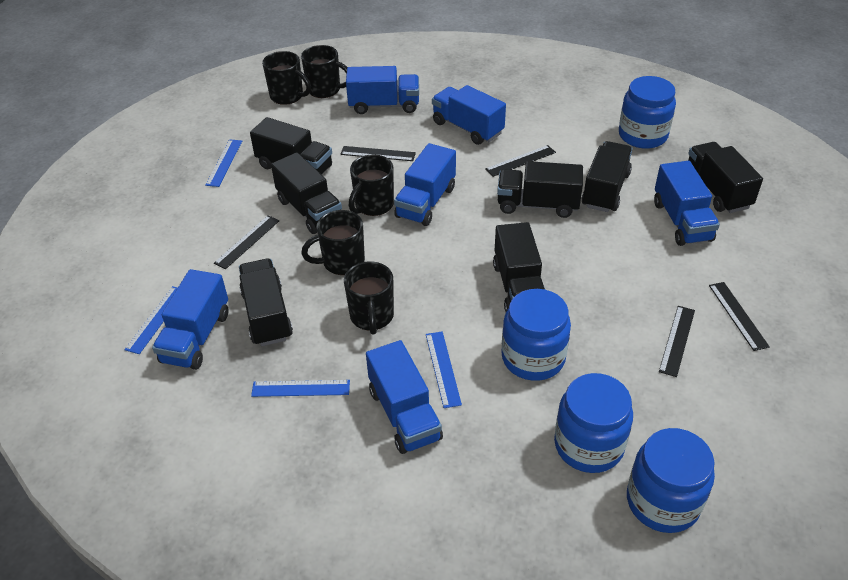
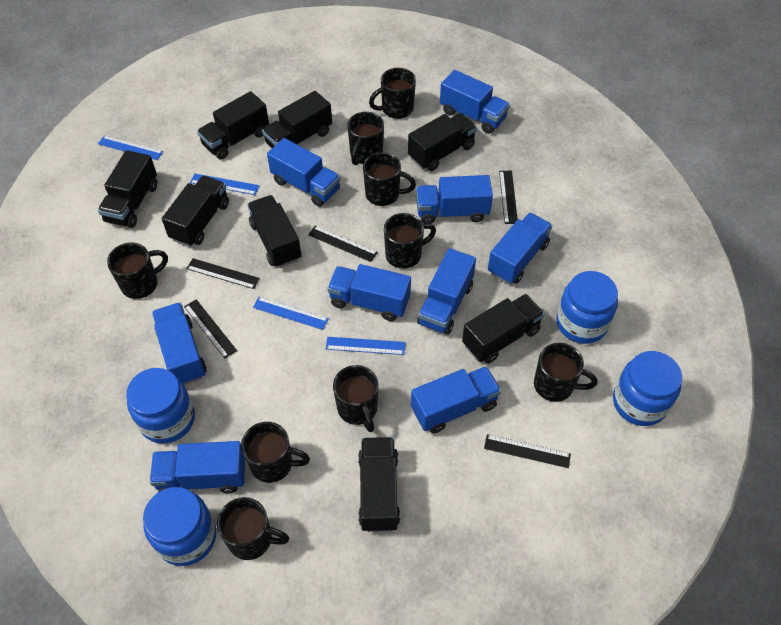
black mug: [262,51,311,105] [301,45,348,98] [301,210,365,275] [344,261,394,335] [349,155,394,216] = 5 -> [107,243,168,299] [217,497,289,560] [241,422,310,483] [333,365,379,432] [347,112,384,165] [363,152,416,206] [369,68,416,119] [384,213,436,269] [534,343,597,402] = 9
black truck: [239,259,293,346] [250,117,332,175] [271,152,342,234] [493,222,545,312] [497,161,583,218] [582,141,633,212] [688,142,763,213] = 7 -> [98,150,157,228] [162,176,229,247] [197,91,269,159] [247,195,301,268] [262,91,332,148] [358,437,400,532] [408,113,477,171] [462,294,545,364] = 8
blue truck: [152,269,229,370] [346,66,419,114] [366,340,443,454] [394,143,456,226] [432,85,506,145] [654,161,720,246] = 6 -> [150,441,245,493] [152,303,207,385] [267,138,340,207] [327,264,411,321] [411,366,501,433] [416,175,493,224] [417,248,476,335] [440,70,510,134] [488,213,553,284] = 9

